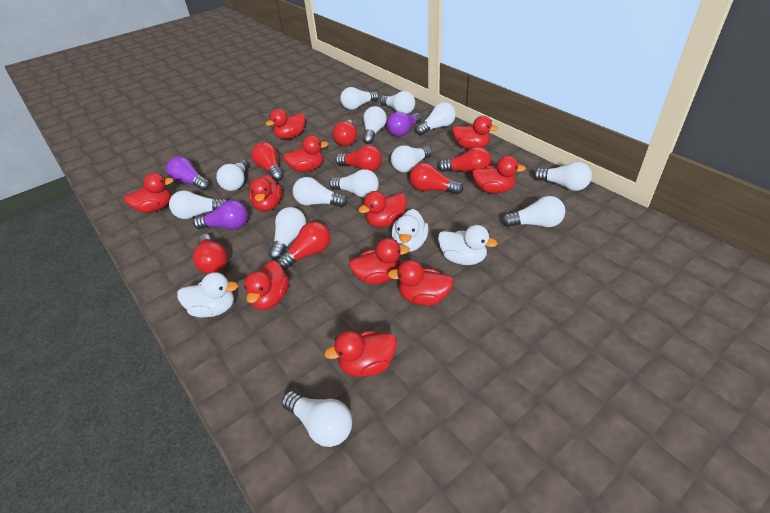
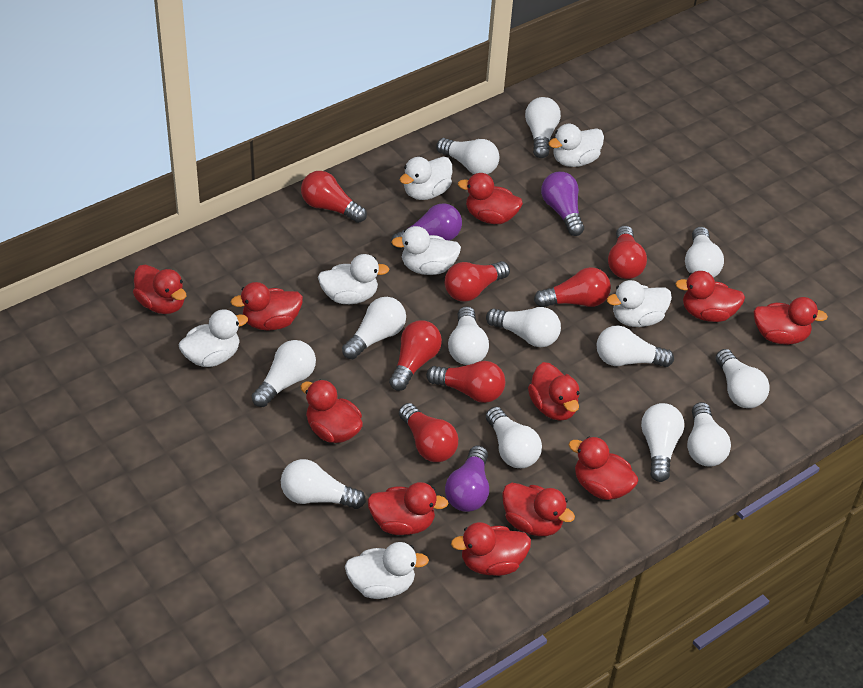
white duck: [177,272,238,317] [392,209,429,252] [438,225,497,265] = 3 -> [178,310,248,367] [318,254,389,304] [345,542,429,599] [391,226,461,275] [400,157,452,200] [548,124,604,167] [607,280,672,327] = 7

